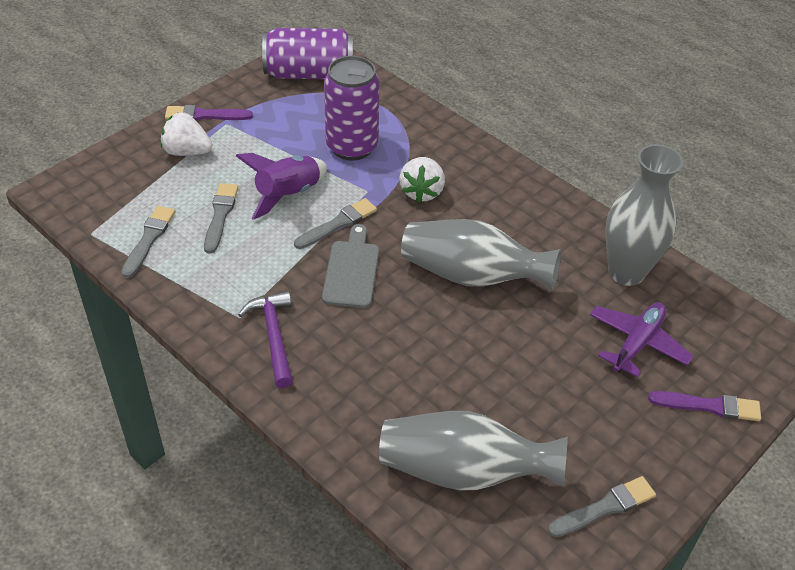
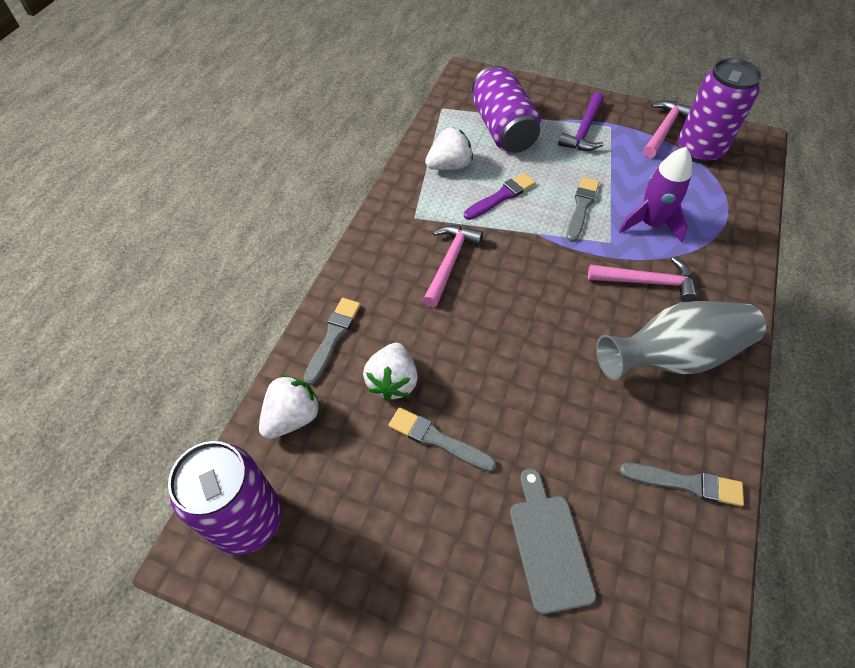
grey vase: [379,411,568,491] [401,219,561,291] [605,144,683,286] = 3 -> [596,301,766,380] = 1
pink hammer: none = 0 -> [423,225,483,307] [588,257,698,302] [643,100,691,158] = 3
purple brush: [165,105,253,120] [648,391,761,421] = 2 -> [464,173,536,220] = 1
purple can: [262,28,353,79] [324,56,380,161] = 2 -> [168,441,282,555] [472,65,542,153] [678,58,762,164] = 3
purple plane: [590,302,693,377] = 1 -> none = 0
white strawberry: [160,112,212,156] [399,157,445,203] = 2 -> [259,375,321,439] [363,343,418,401] [425,127,473,170] = 3

